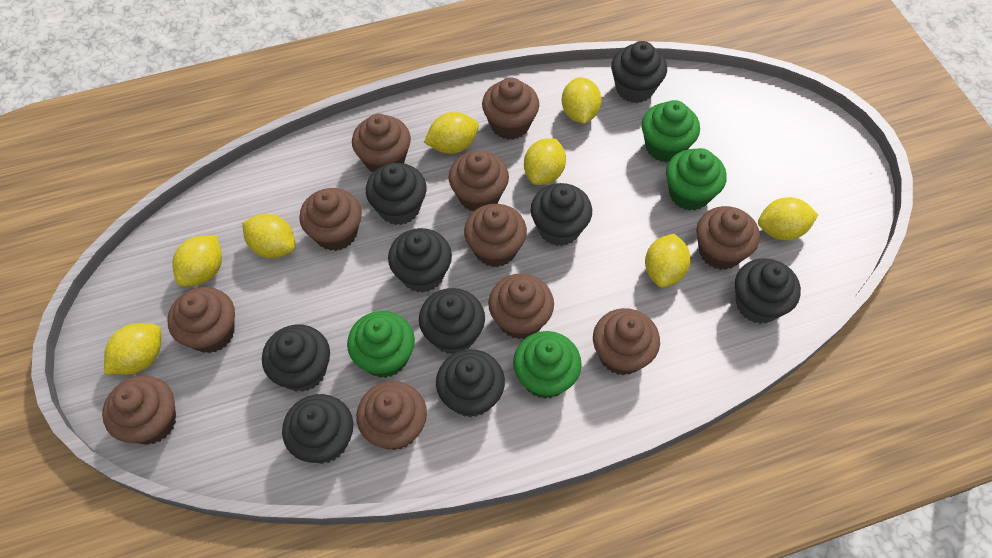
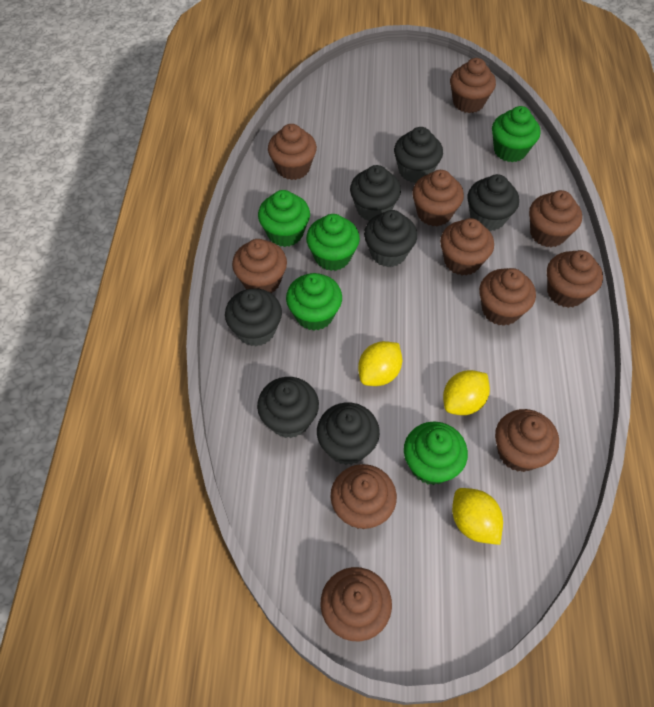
black cupcake: [262,325,330,392] [282,394,353,464] [366,163,427,225] [388,228,452,293] [419,288,485,354] [436,349,505,418] [531,183,592,246] [611,41,667,103] [735,258,801,324] = 9 -> [225,288,282,346] [257,377,319,438] [317,402,380,465] [350,165,401,221] [364,210,417,267] [394,127,443,183] [467,174,519,231] = 7
green cupcake: [347,311,415,378] [513,331,582,399] [642,100,700,162] [666,148,727,211] = 4 -> [258,190,310,247] [286,273,342,331] [306,214,360,271] [404,422,468,485] [492,106,540,162] = 5
yellow lemon: [104,323,161,375] [172,235,222,287] [242,214,295,258] [424,112,479,154] [524,138,566,185] [562,77,601,124] [645,234,690,288] [758,197,818,240] = 8 -> [358,341,402,386] [443,370,490,415] [452,488,503,545] = 3

